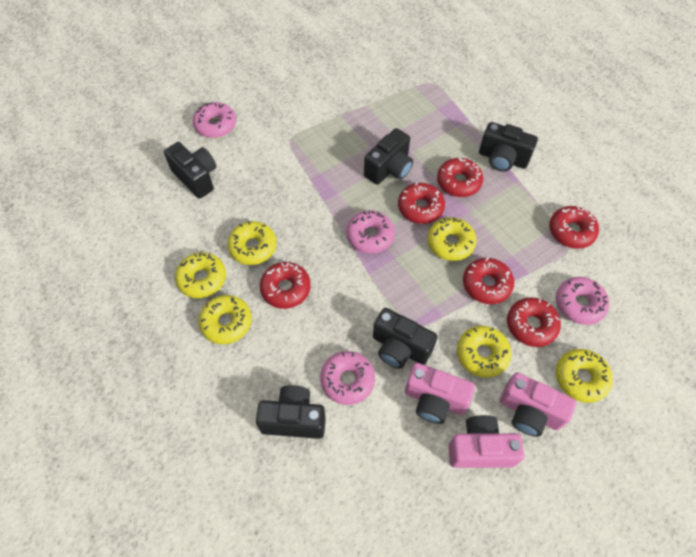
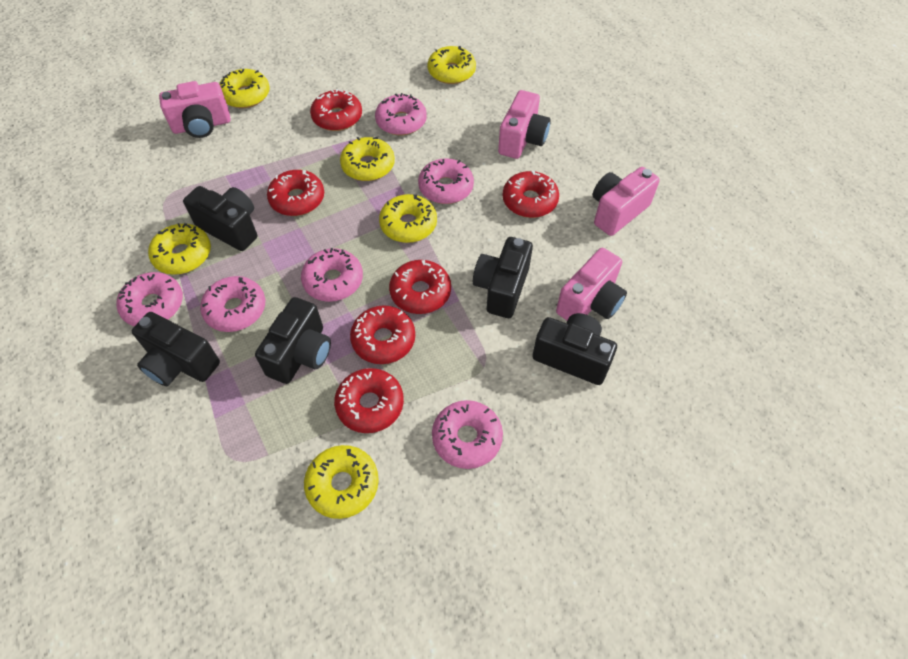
pink camera: [405,363,475,424] [448,415,524,468] [500,373,576,437] = 3 -> [159,81,231,138] [498,90,551,159] [556,248,627,321] [593,167,660,236] = 4
pink donut: [193,102,236,138] [320,351,375,405] [346,210,395,254] [556,277,609,325] = 4 -> [116,272,183,326] [200,276,265,332] [301,248,363,302] [375,93,427,135] [418,158,474,204] [432,400,503,469] = 6

